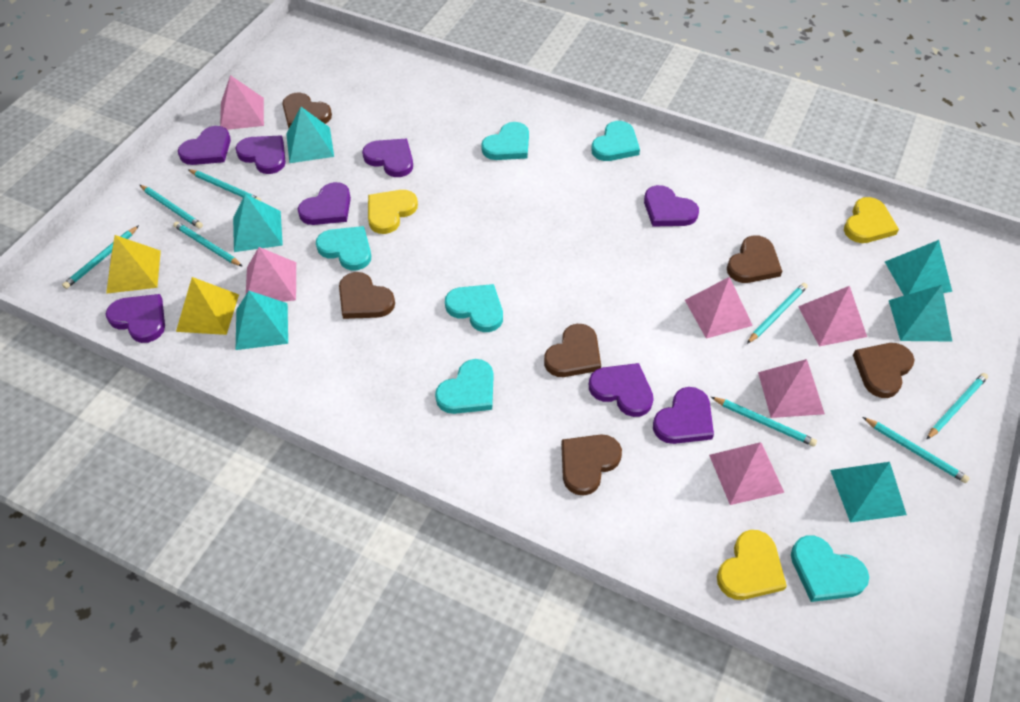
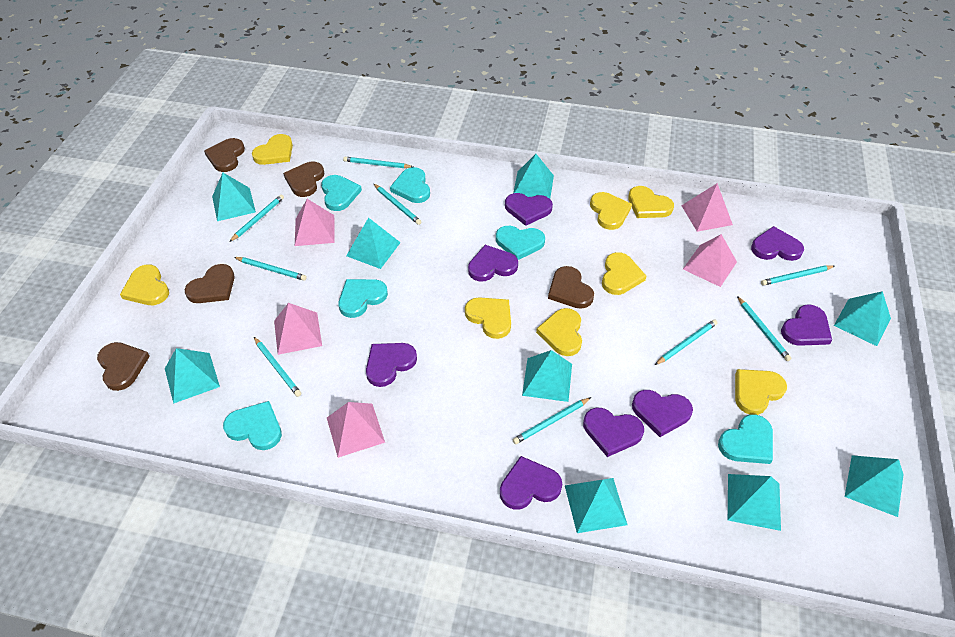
brown heart: [282,93,332,128] [339,272,395,319] [544,324,601,377] [561,435,622,496] [727,235,782,283] [853,343,914,398] = 6 -> [97,342,150,391] [185,264,235,303] [204,138,245,172] [283,162,324,197] [548,266,594,309] = 5
pink pyramid: [220,75,264,130] [246,247,296,302] [685,277,753,339] [709,442,784,505] [758,359,825,418] [798,286,867,346] = 6 -> [274,303,322,355] [295,199,334,246] [327,402,385,458] [681,183,733,232] [683,234,737,287] = 5
turquoise pencil: [62,225,139,289] [140,185,203,229] [173,222,243,267] [188,169,261,201] [711,397,817,447] [747,283,808,344] [863,417,970,483] [926,373,988,440] = 8 -> [229,194,284,242] [234,257,307,281] [254,337,301,397] [343,157,413,168] [374,184,421,225] [513,397,591,444] [655,320,718,365] [737,296,792,361] [761,265,835,286] = 9
turquoise pyramid: [233,194,283,252] [236,291,288,350] [286,107,334,163] [830,462,907,523] [885,240,952,296] [889,285,952,342] = 6 -> [165,348,220,404] [212,173,256,221] [346,218,401,269] [513,154,554,198] [522,350,572,402] [565,478,627,533] [728,474,781,531] [834,291,891,346] [845,455,904,517] = 9
yellow heart: [368,190,418,234] [717,530,787,600] [844,197,899,243] = 3 -> [120,265,169,305] [252,134,293,165] [465,297,511,339] [536,308,582,356] [590,192,632,230] [602,252,646,295] [628,186,674,218] [735,369,787,415] = 8
yellow pyramid: [106,235,161,294] [176,277,239,335] = 2 -> none = 0

